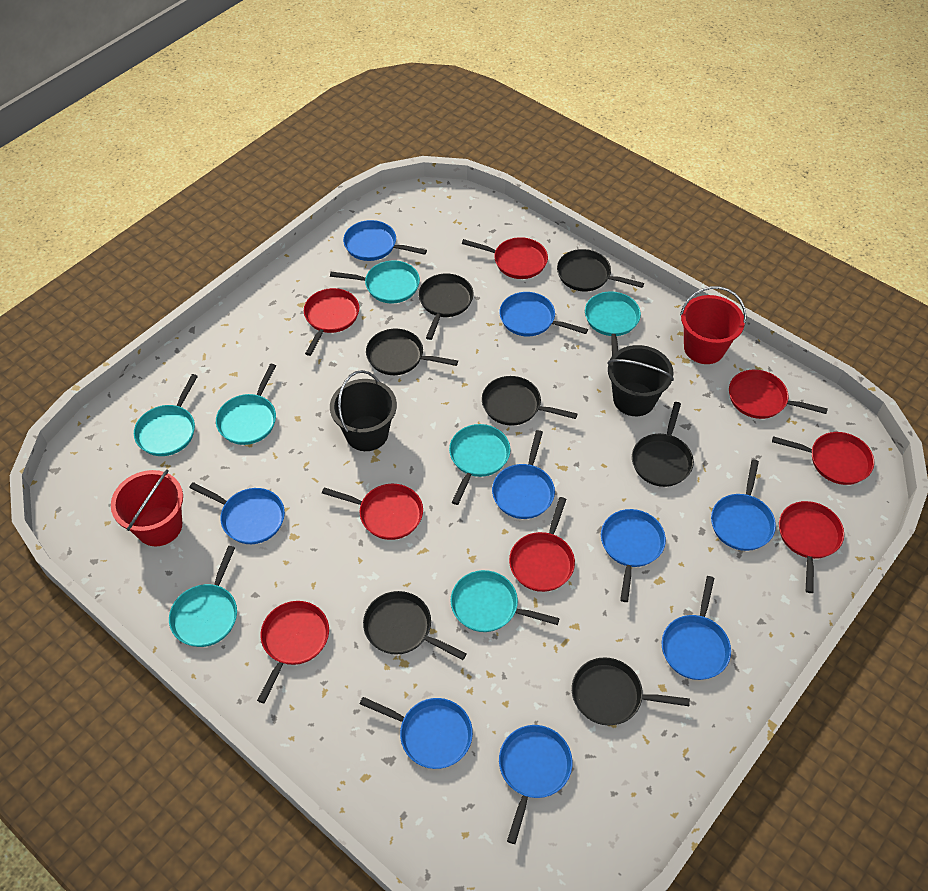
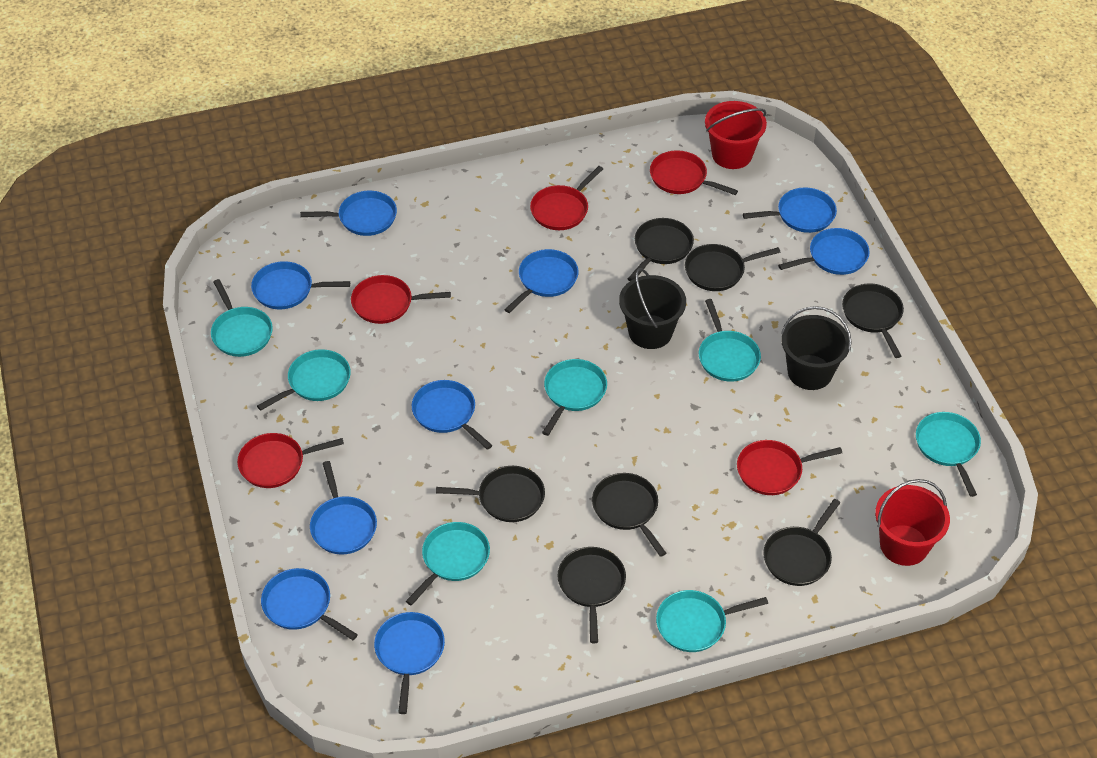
red pan: [257,601,329,703] [304,288,359,356] [322,484,423,540] [462,237,548,279] [509,497,575,592] [729,370,828,419] [772,432,874,485] [779,501,844,593] = 8 -> [237,433,344,488] [351,275,451,324] [530,166,603,230] [650,150,738,195] [737,440,842,495] = 5

